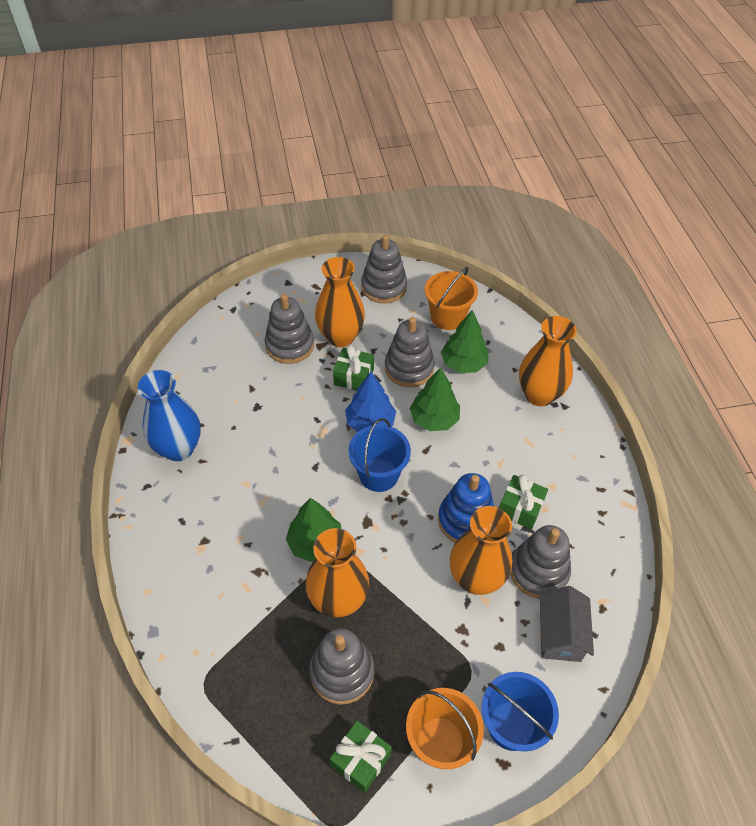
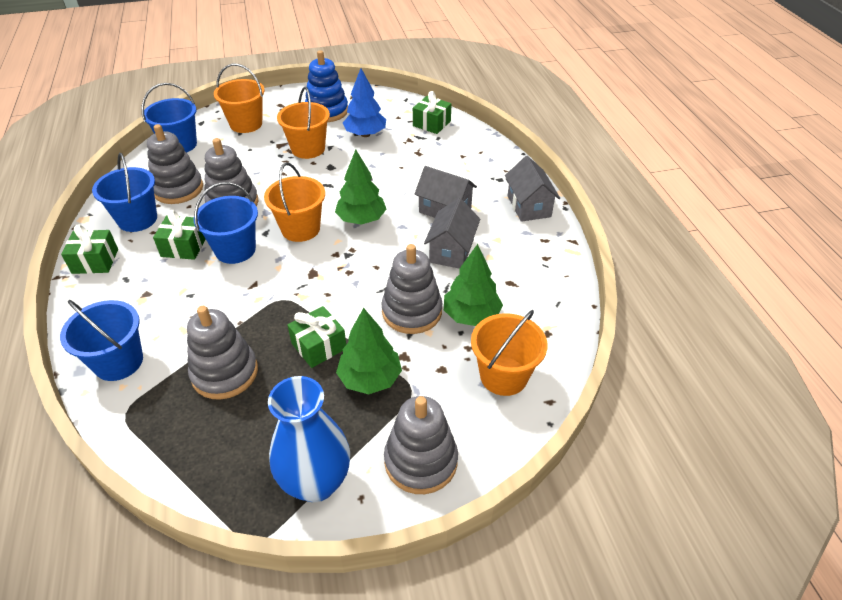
blue bucket: [348,418,411,492] [482,672,559,751] = 2 -> [60,300,143,381] [92,153,157,232] [141,83,197,153] [194,182,258,264] = 4
green gift: [330,721,392,793] [333,345,374,391] [499,474,548,529] = 3 -> [61,224,118,274] [153,210,206,260] [287,306,346,368] [413,91,451,134] = 4
grey house: [540,586,594,662] = 1 -> [415,166,477,218] [424,198,480,269] [505,156,560,222] = 3
orange bucket: [406,688,484,769] [425,267,478,330] = 2 -> [214,64,264,133] [264,162,325,242] [277,87,330,159] [471,310,547,396] = 4
orange vase: [306,528,369,618] [315,257,365,347] [450,506,512,595] [519,316,577,406] = 4 -> none = 0

